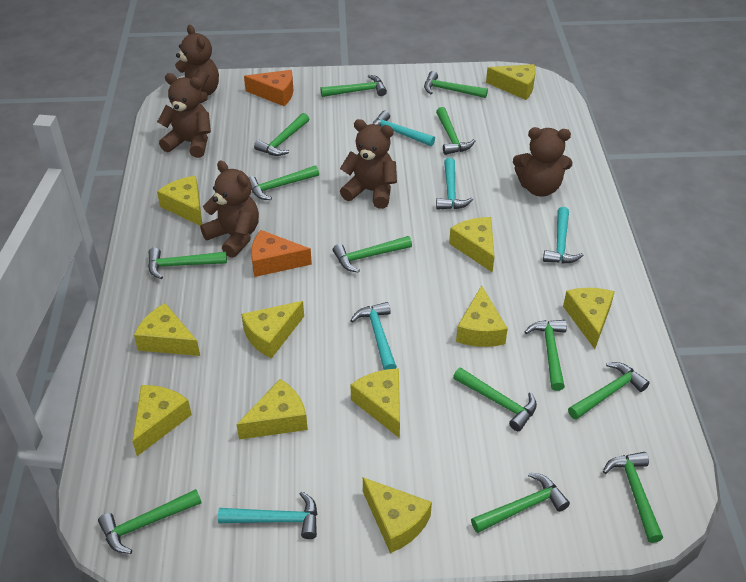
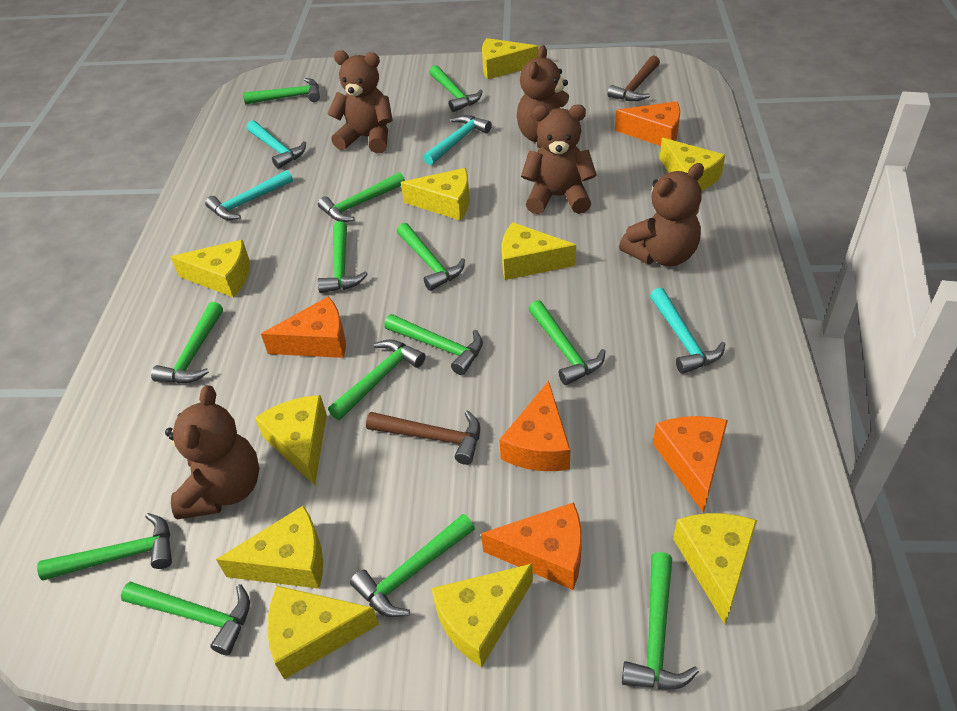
brown hammer: none = 0 -> [366,410,480,465] [608,55,660,101] = 2
orange cheese: [244,70,293,106] [251,230,312,277] = 2 -> [261,296,346,358] [481,502,582,590] [499,381,570,471] [615,101,680,146] [653,416,728,513] = 5
turquoise hammer: [218,491,317,539] [350,302,397,370] [372,111,435,146] [436,158,473,210] [543,207,584,263] = 5 -> [205,170,293,220] [247,120,306,169] [423,115,492,165] [650,288,725,374] = 4
yellow cheese: [132,385,192,456] [134,303,200,356] [157,176,202,225] [236,379,308,440] [241,301,304,358] [350,369,400,438] [363,477,432,553] [449,217,494,273] [456,285,508,347] [486,64,536,100] [563,288,615,349] = 11 -> [171,240,250,298] [216,505,323,589] [255,395,327,485] [267,586,379,680] [401,168,470,221] [431,564,533,668] [482,38,538,79] [502,222,576,280] [660,138,725,191] [673,513,757,624] = 10

